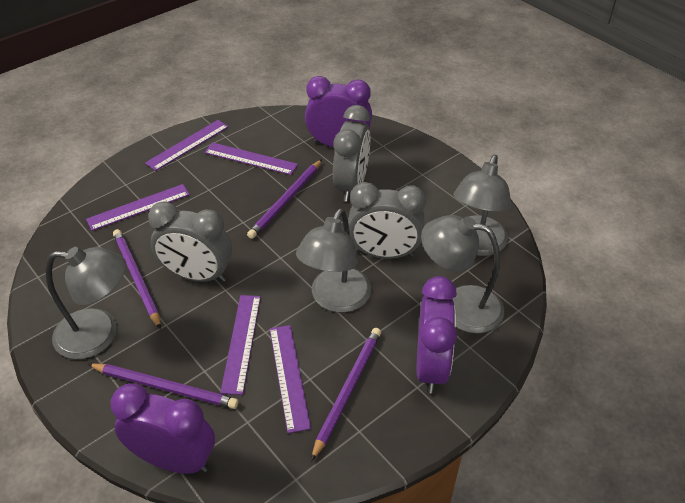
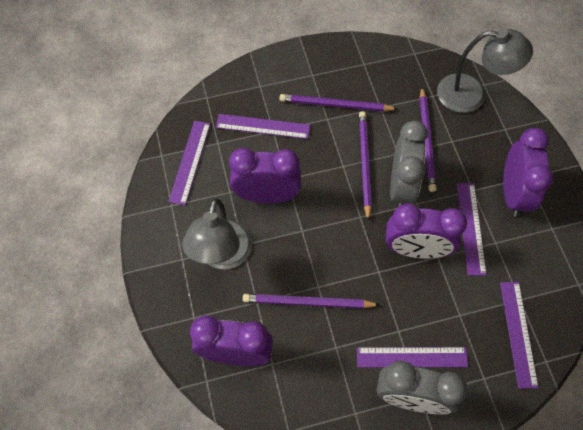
grey clock: [148,201,232,282] [333,105,370,202] [348,182,426,259] = 3 -> [377,360,467,414] [390,120,428,207] = 2
grey lamp: [46,247,126,359] [296,208,371,313] [421,215,504,333] [453,155,511,256] = 4 -> [182,198,252,269] [437,28,533,113] = 2
purple clock: [110,383,215,474] [305,76,372,147] [417,276,457,394] = 3 -> [190,315,273,366] [229,148,301,204] [386,203,467,259] [503,128,553,217] = 4

